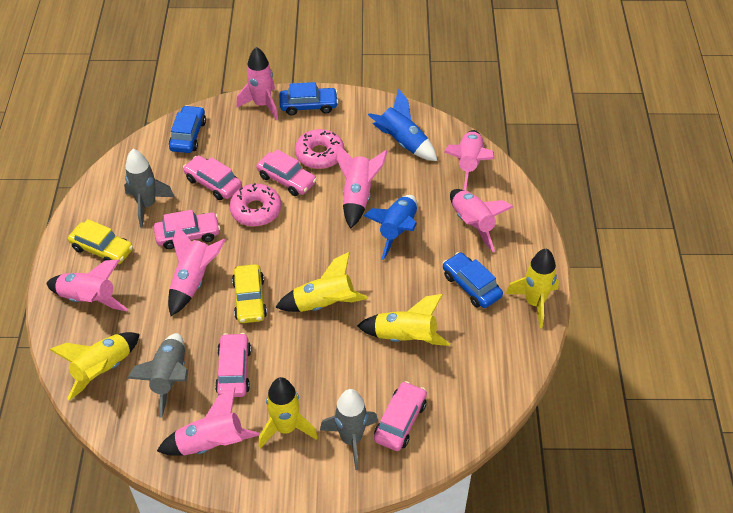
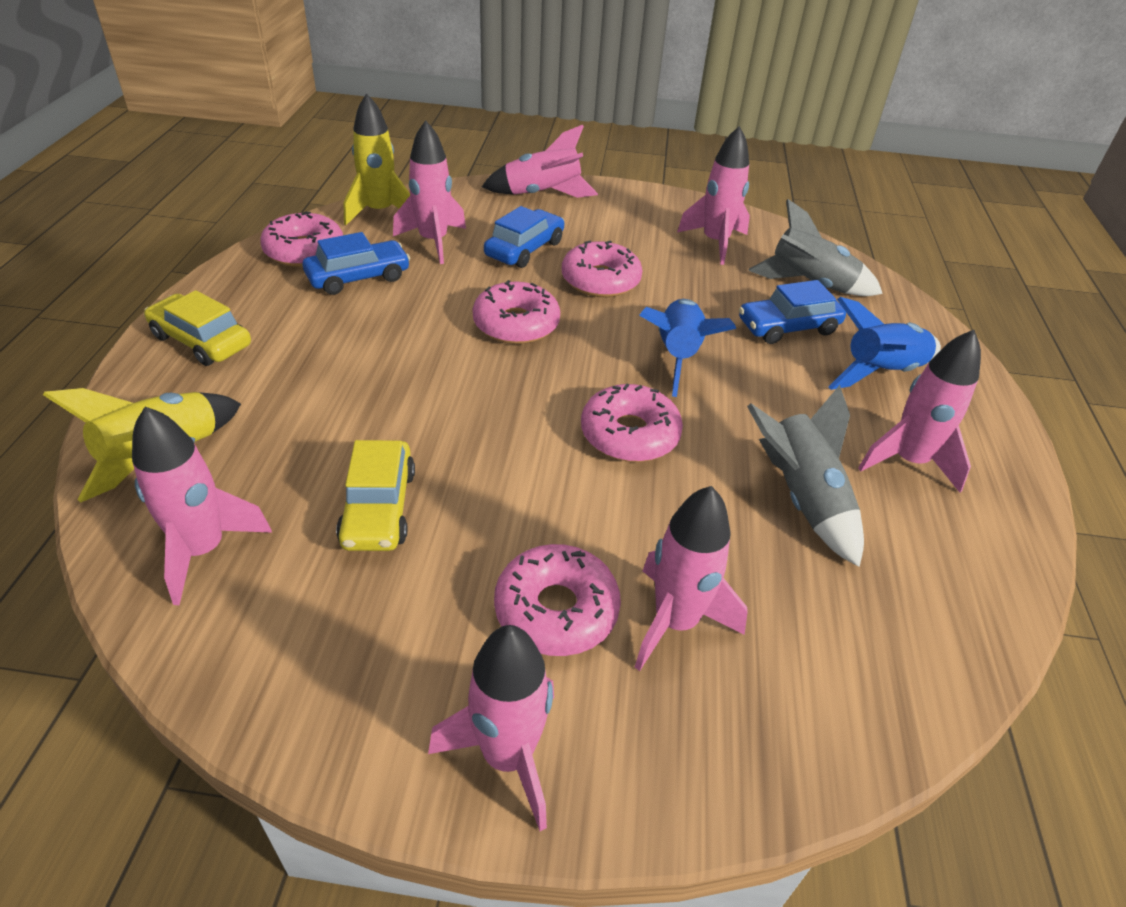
grey rocket: [124,149,175,227] [127,333,188,418] [320,389,378,470] = 3 -> [747,385,864,567] [748,199,883,296] = 2
pink car: [154,210,220,249] [183,155,242,200] [215,333,251,397] [256,149,317,196] [374,381,427,451] = 5 -> none = 0
pink donut: [229,183,282,227] [295,129,344,169] = 2 -> [260,211,343,267] [473,280,560,344] [494,544,621,656] [562,240,642,297] [581,384,683,462] = 5
yellow rocket: [50,332,140,400] [258,377,318,449] [275,252,368,312] [357,294,450,346] [506,249,559,328] = 5 -> [43,388,241,503] [343,93,410,225] = 2

